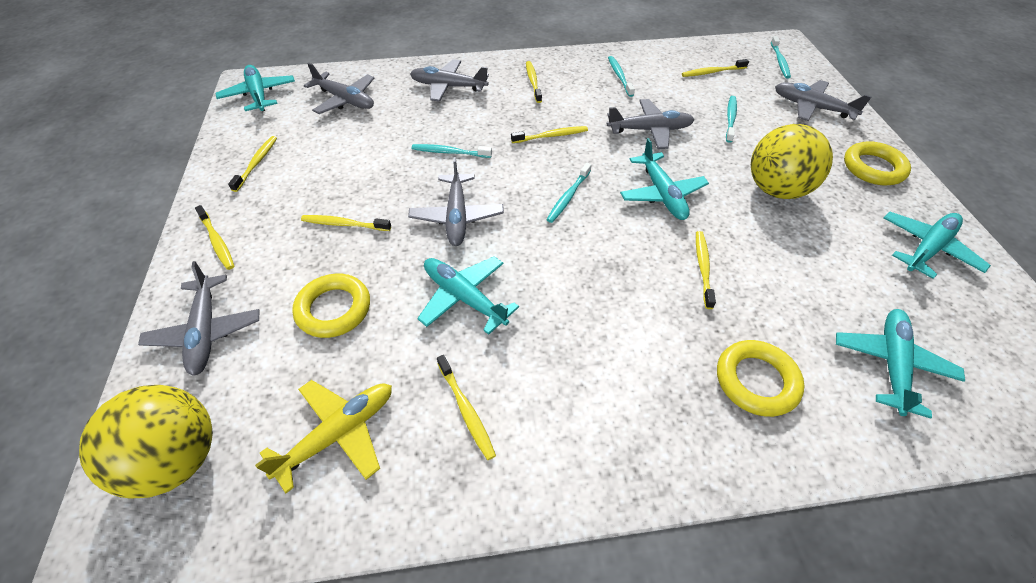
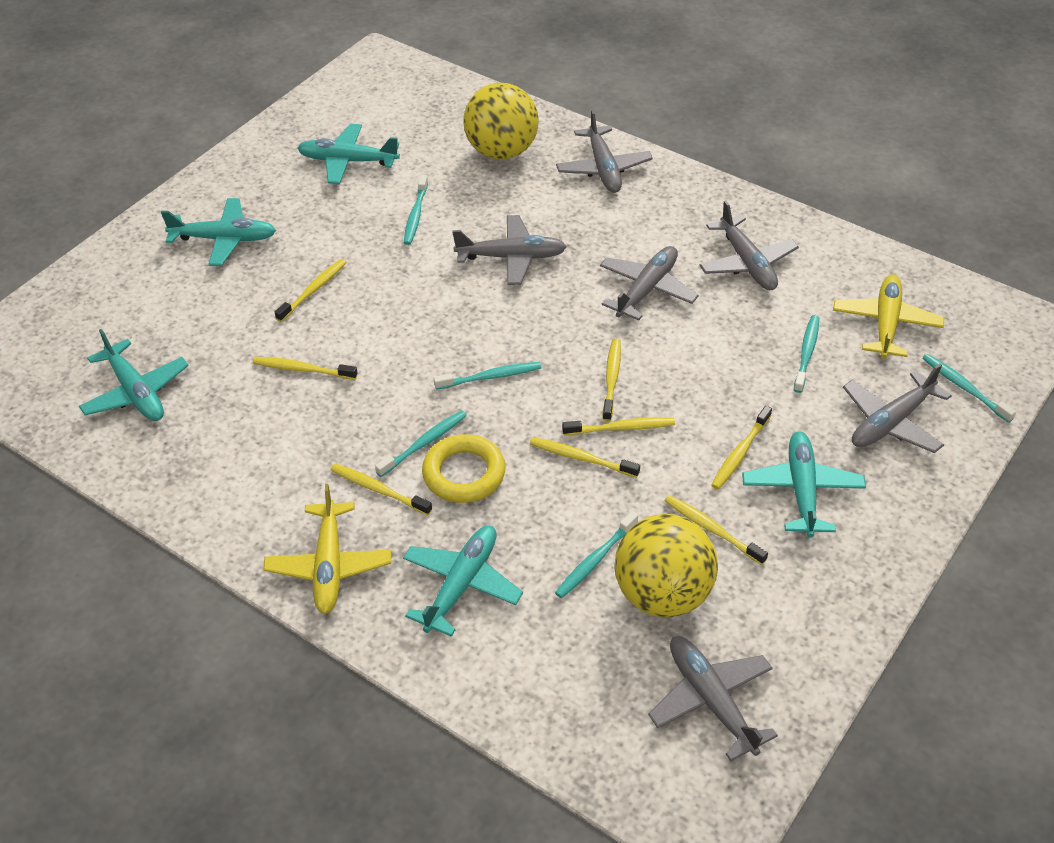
turquoise toothbrush: [412,144,492,158] [546,163,592,223] [608,56,635,97] [726,96,737,143] [771,36,791,79] = 5 -> [375,410,467,477] [404,175,428,245] [434,362,541,390] [555,511,638,598] [794,315,819,393] [922,354,1016,423] = 6
yellow plane: [255,380,392,493] = 1 -> [263,484,391,614] [833,275,944,359] = 2
yellow ring: [292,274,370,338] [717,340,804,417] [844,141,911,186] = 3 -> [422,434,506,503] = 1

